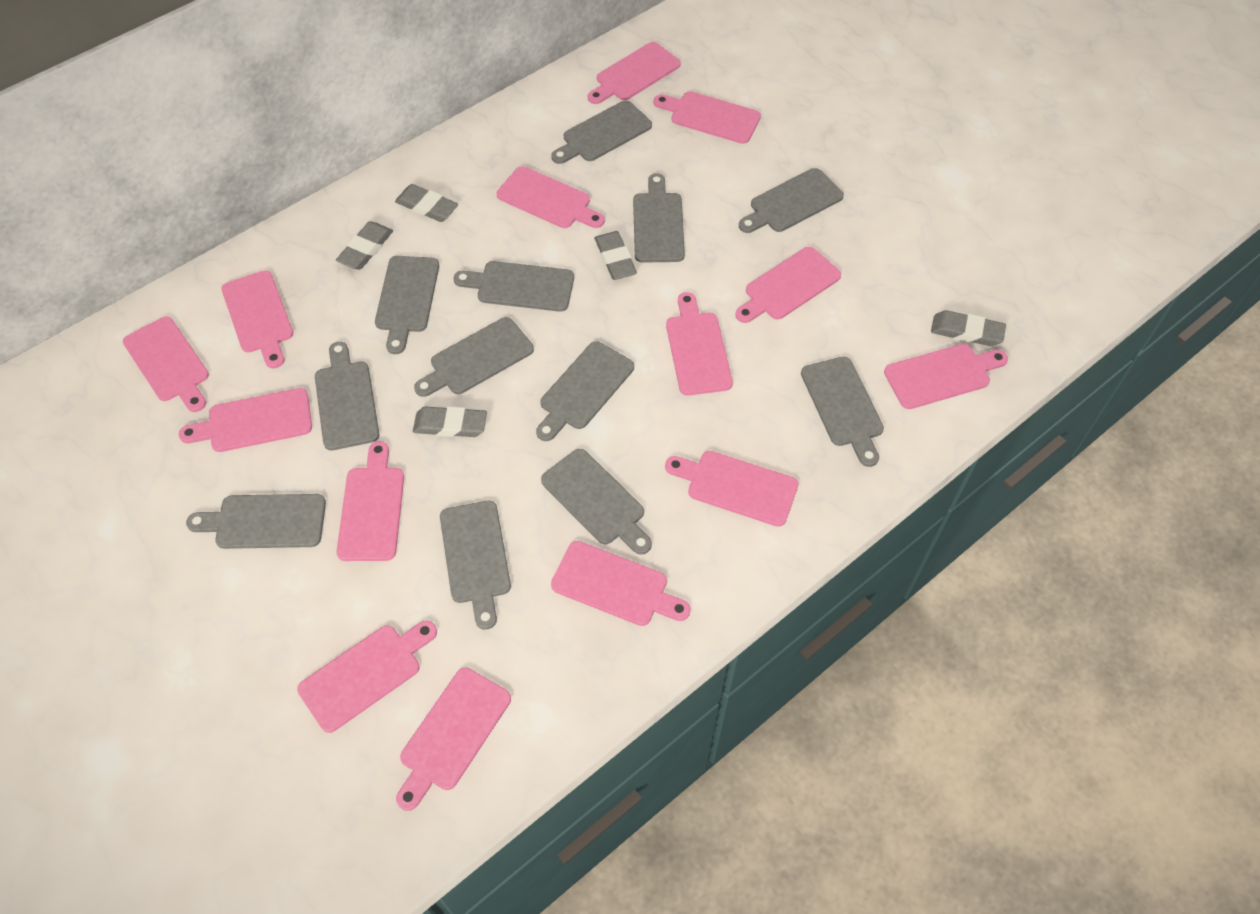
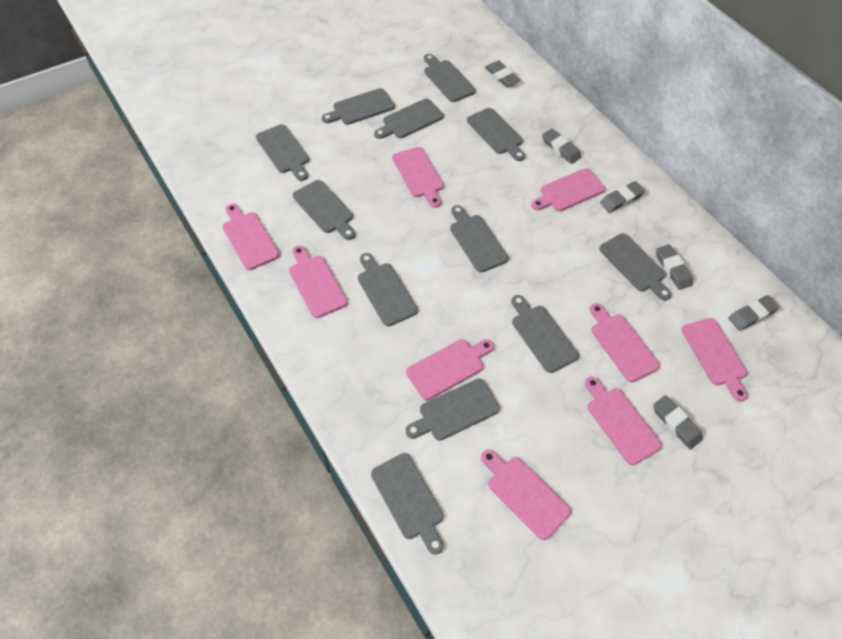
grey eraser: [336,221,393,270] [395,184,458,222] [413,406,487,437] [595,231,637,280] [931,310,1006,346] = 5 -> [485,61,520,87] [542,128,581,164] [600,181,645,213] [653,395,703,449] [656,244,693,290] [728,295,780,331] = 6
pink cutting board: [123,316,209,412] [179,388,312,452] [221,270,293,369] [297,620,437,733] [336,441,404,561] [396,667,511,811] [497,166,605,228] [551,541,691,626] [588,42,681,104] [654,91,761,144] [665,451,798,527] [666,292,733,396] [735,247,841,323] [884,344,1008,409] = 14 -> [222,204,279,270] [289,245,347,318] [392,147,444,208] [406,339,494,400] [481,449,571,540] [531,168,605,211] [585,376,662,465] [590,303,660,382] [682,318,748,401] = 9

